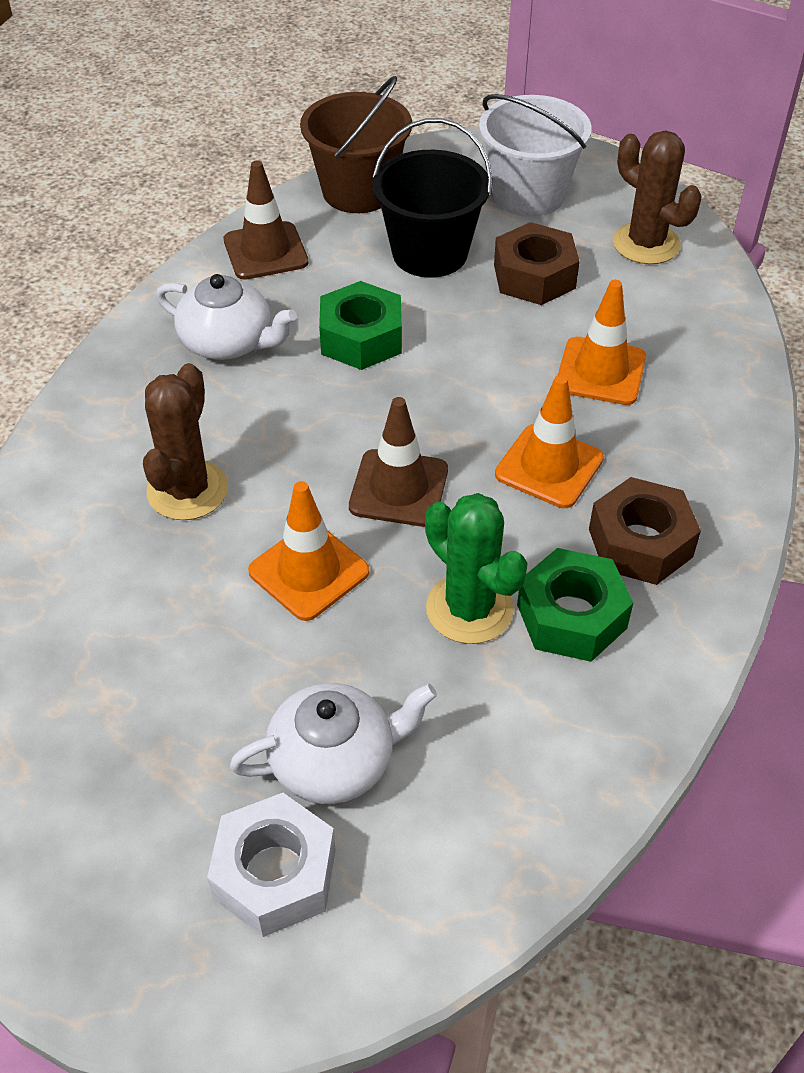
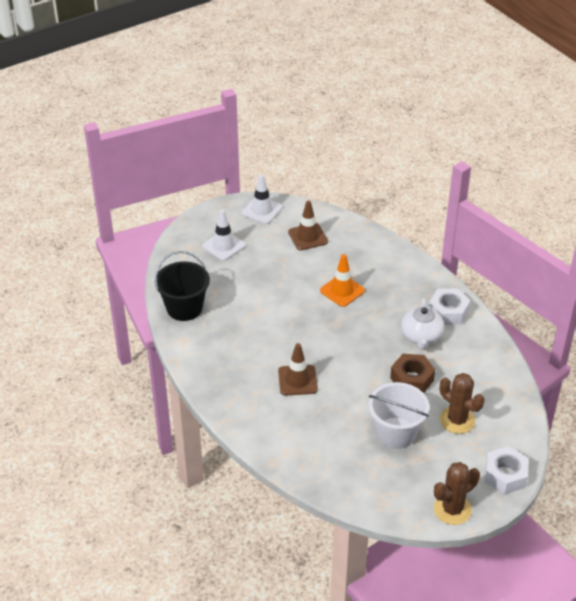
brown bucket: [300,76,412,213] = 1 -> none = 0
brown nut: [494,222,580,305] [589,477,701,585] = 2 -> [390,354,435,393] = 1
green cactus: [425,493,528,644] = 1 -> none = 0
green nut: [319,281,402,370] [517,548,633,662] = 2 -> none = 0
orange traffic cone: [248,481,369,621] [495,375,604,508] [558,280,646,405] = 3 -> [320,254,365,307] = 1
white nut: [207,793,336,937] = 1 -> [429,288,471,325] [484,446,529,495] = 2
white teapot: [156,274,297,360] [230,683,437,804] = 2 -> [401,298,444,350] = 1
white traffic cone: none = 0 -> [202,209,246,261] [242,174,282,224] = 2

